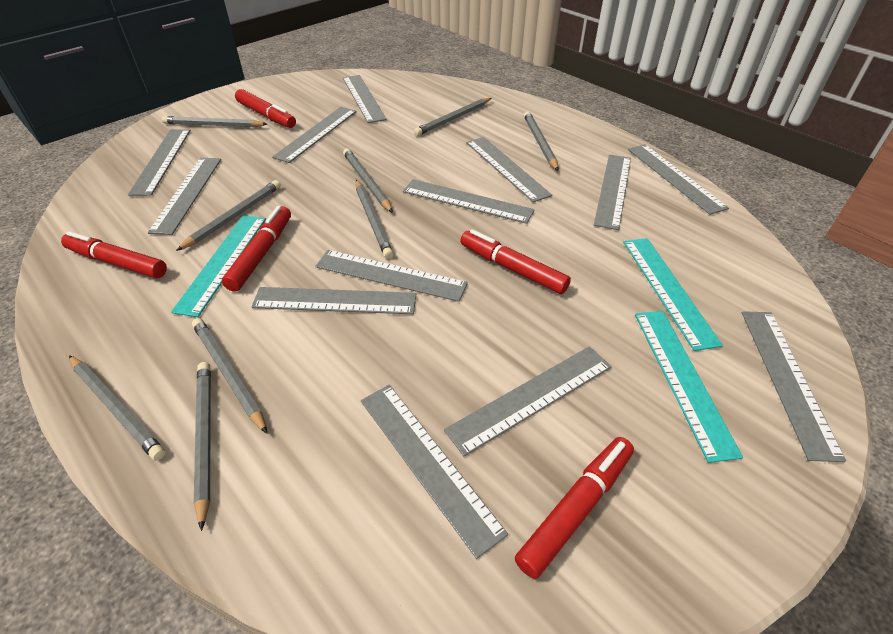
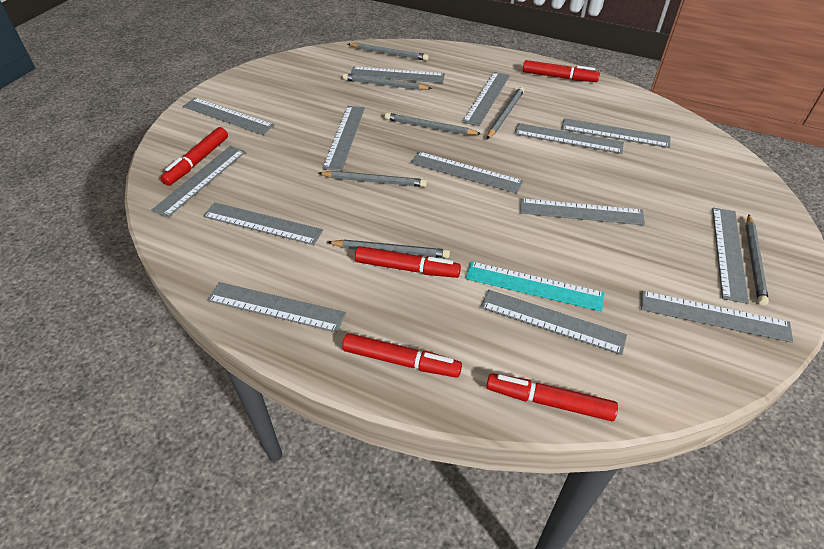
grey pencil: [69,355,166,461] [162,116,267,127] [176,180,281,251] [192,318,267,434] [194,362,211,531] [343,148,393,213] [356,180,393,259] [414,98,491,136] [524,111,558,171] = 9 -> [318,171,427,187] [327,239,450,258] [343,73,432,90] [348,43,429,61] [385,113,481,135] [487,87,524,139] [746,214,769,306] = 7
grey ruler: [128,129,191,196] [148,158,221,235] [252,287,416,314] [272,107,357,163] [315,250,468,302] [343,75,387,123] [361,385,508,559] [403,179,535,224] [444,346,611,456] [466,137,552,202] [594,155,631,230] [628,144,729,215] [742,311,846,462] = 13 -> [151,146,245,218] [183,98,274,135] [203,202,323,245] [207,282,346,333] [323,106,365,171] [351,67,445,83] [411,152,523,194] [462,72,510,126] [481,290,627,355] [514,123,624,154] [520,198,645,225] [561,118,670,148] [641,291,793,343] [712,208,749,304] = 14
turquoise ruler: [171,215,266,317] [623,238,723,351] [635,311,743,463] = 3 -> [465,261,605,312] = 1

